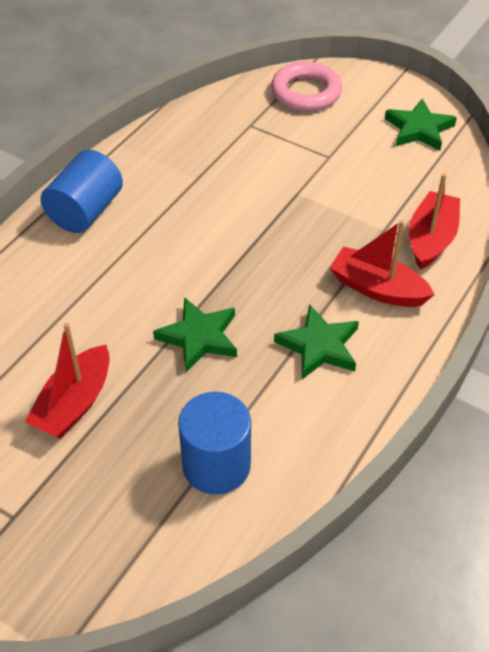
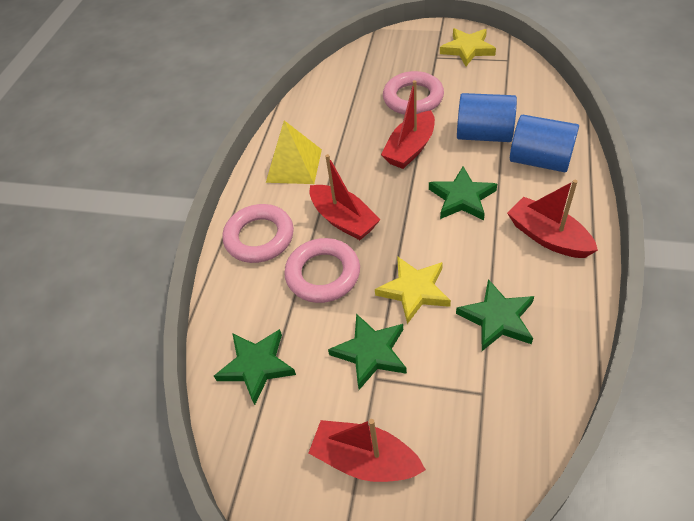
green star: [153,297,237,372] [274,304,359,379] [385,98,457,151] = 3 -> [214,329,296,405] [328,314,407,390] [429,166,497,220] [456,279,534,351] = 4
pink ring: [271,62,342,112] = 1 -> [223,204,294,263] [284,238,360,303] [383,71,444,115] = 3
red boat: [25,323,110,439] [329,220,435,307] [409,173,460,270] = 3 -> [308,419,426,482] [310,154,380,240] [381,80,435,169] [507,180,598,258] = 4
yellow pyramid: none = 0 -> [266,120,322,184] = 1
yellow star: none = 0 -> [375,256,451,324] [440,28,496,66] = 2

